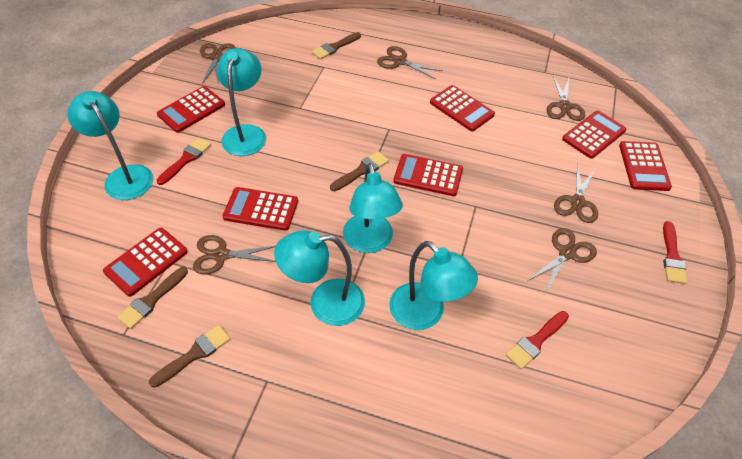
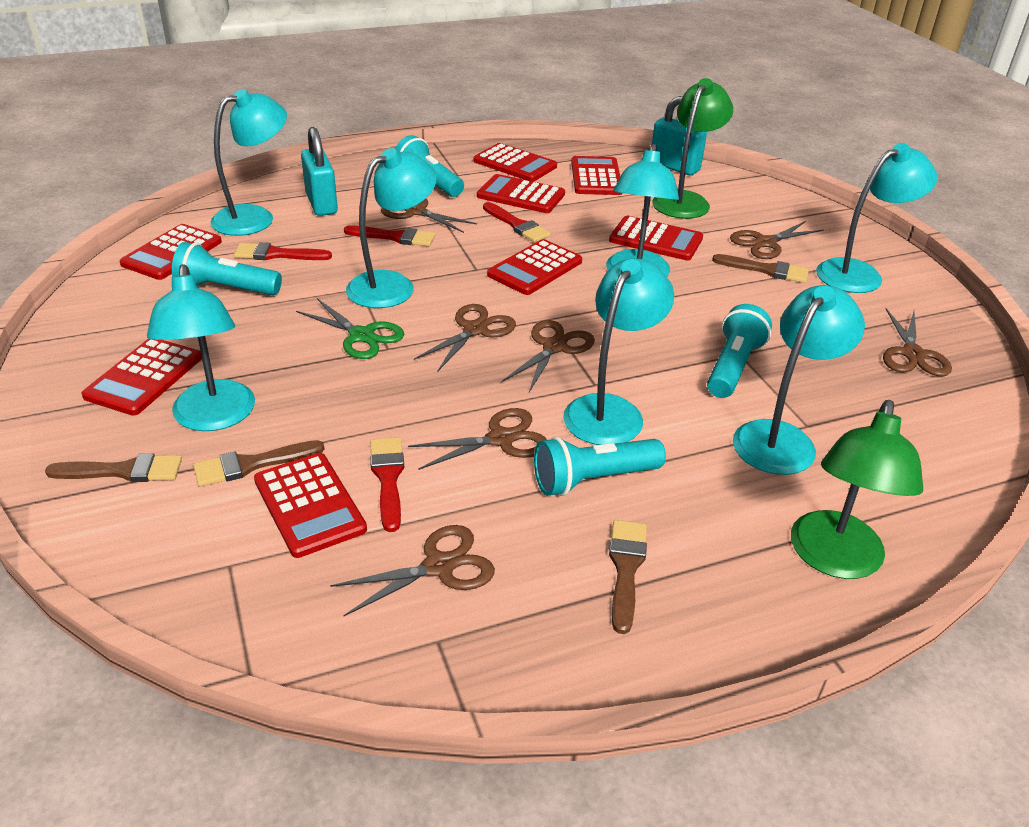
brown scissors: [193,235,276,274] [200,43,235,84] [377,46,442,79] [528,228,597,293] [547,76,585,121] [554,163,598,223] = 6 -> [330,525,495,616] [381,199,477,233] [408,408,547,470] [414,304,516,372] [502,320,595,392] [730,221,823,259] [883,308,952,377] = 7
green lamp: none = 0 -> [652,78,733,219] [791,400,923,579] = 2
green scissors: none = 0 -> [296,298,404,359] = 1
red brush: [157,138,211,185] [506,311,569,370] [663,221,687,284] = 3 -> [234,242,332,260] [344,225,435,246] [370,437,404,532] [483,202,551,242] = 4
red calculator: [103,228,188,297] [157,86,225,133] [222,187,298,231] [393,154,463,196] [430,85,495,131] [562,111,627,159] [619,141,672,191] = 7 -> [81,338,202,416] [119,224,222,280] [254,453,367,558] [474,143,557,182] [477,174,565,213] [487,239,582,295] [571,156,623,195] [609,216,703,260] = 8
turquoise flashlight: none = 0 -> [172,242,282,295] [395,135,464,197] [534,437,666,496] [707,304,772,398] = 4
turquoise lamp: [67,91,153,200] [217,48,266,156] [274,230,365,326] [343,163,403,253] [389,241,478,330] = 5 -> [147,264,255,431] [210,89,287,236] [346,148,437,308] [563,258,674,445] [606,144,679,277] [733,285,865,475] [816,143,937,293] = 7
turquoise padlock: none = 0 -> [301,127,338,216] [652,96,707,175] = 2

